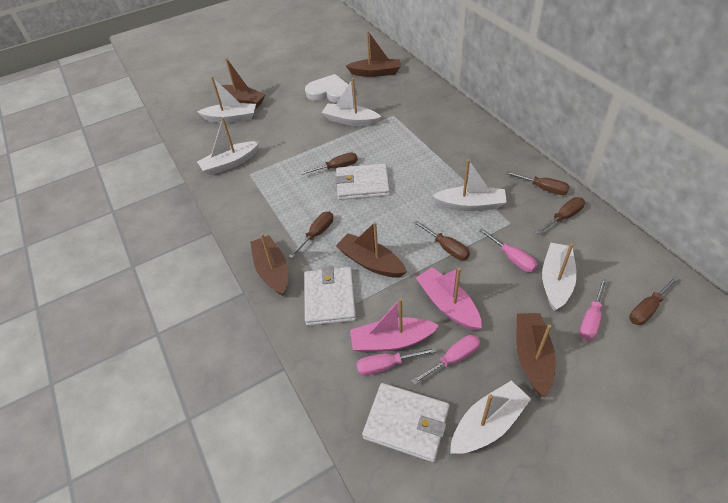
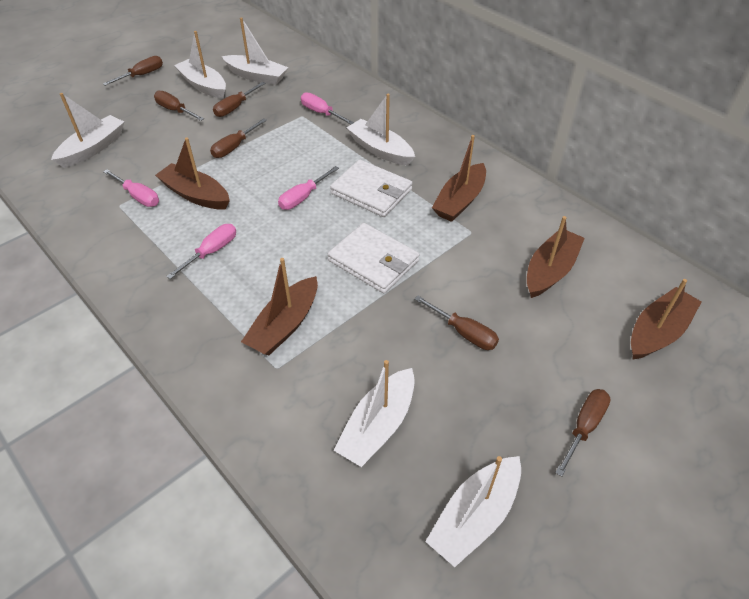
pink boat: [350,298,439,353] [416,267,482,330] = 2 -> none = 0
white heart: [305,74,349,103] = 1 -> none = 0
white wallet: [304,266,356,326] [335,163,390,200] [362,383,450,462] = 3 -> [328,223,419,293] [330,159,412,217] = 2

